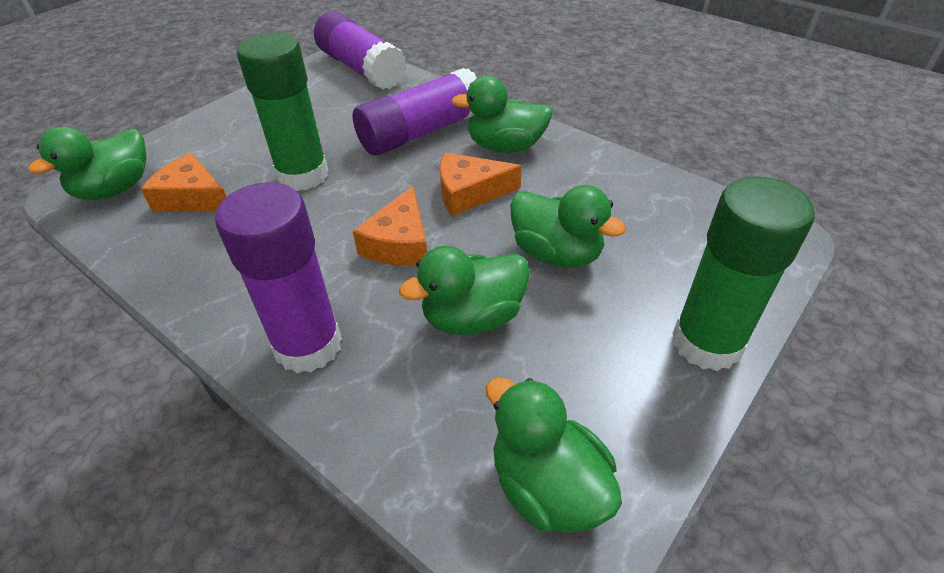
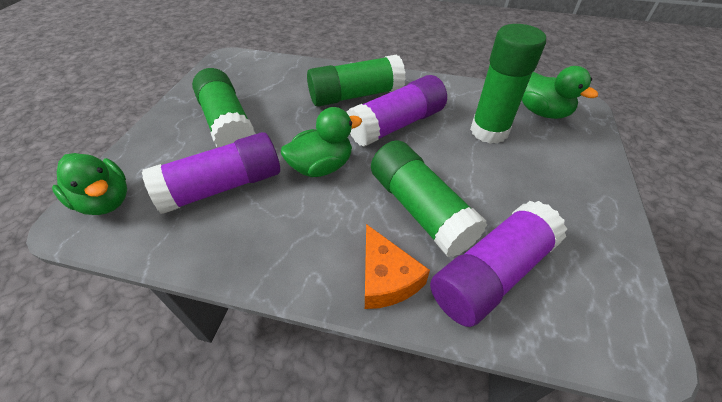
green duck: [28,126,146,200] [399,246,530,335] [451,76,553,153] [486,378,622,533] [510,185,626,268] = 5 -> [52,153,127,215] [281,107,362,177] [522,66,598,119] = 3
green glue stick: [237,33,328,191] [672,177,815,371] = 2 -> [192,68,256,148] [307,54,406,107] [371,140,487,257] [470,24,546,144] = 4
orange cheese: [141,153,227,212] [353,186,427,266] [440,153,522,216] = 3 -> [365,224,430,309] = 1

